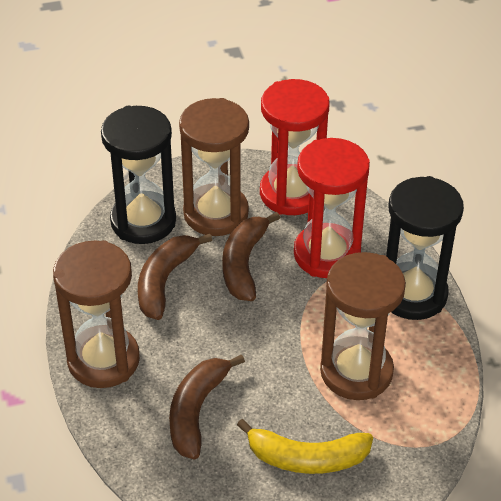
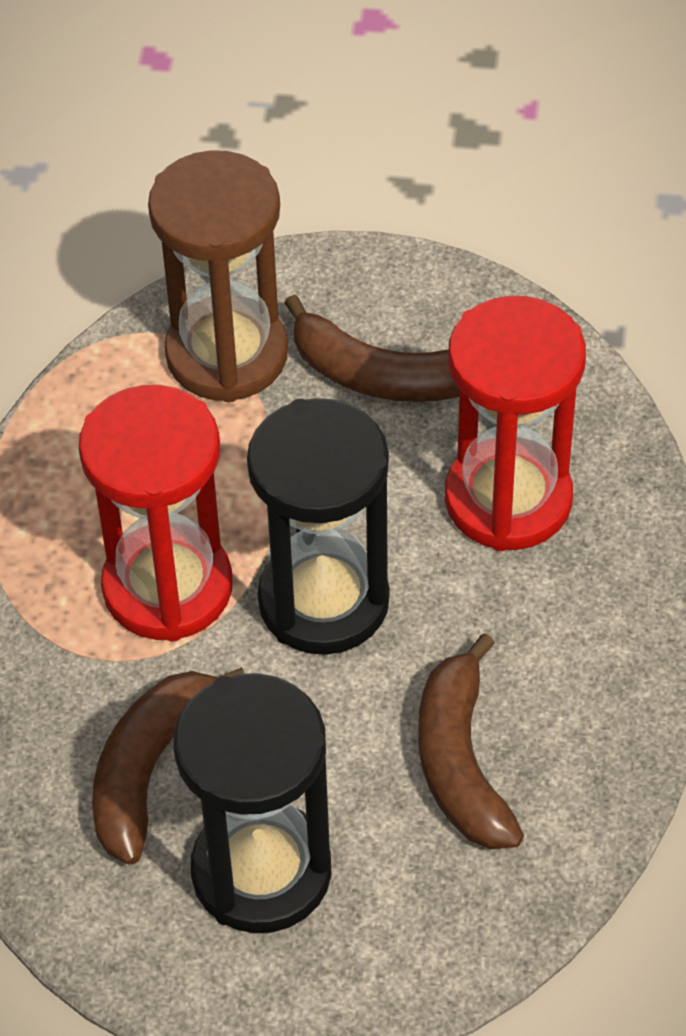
brown hourglass: [53,240,140,388] [179,98,249,236] [320,252,406,400] = 3 -> [148,150,288,402] = 1
yellow banana: [237,419,373,474] = 1 -> none = 0

